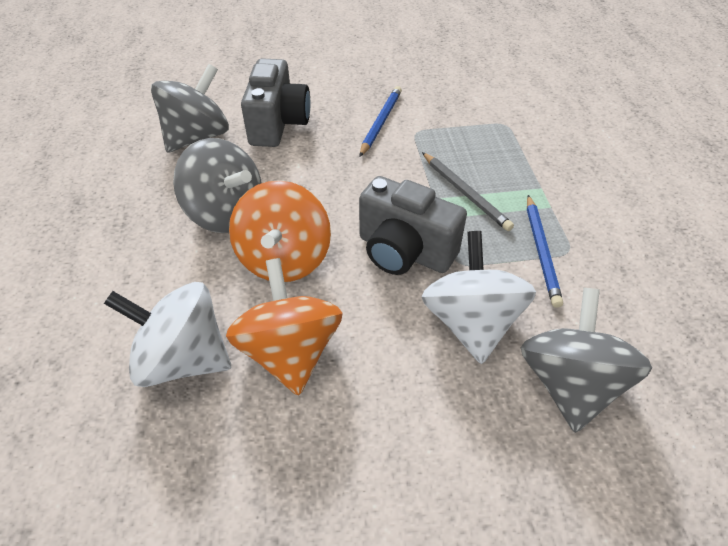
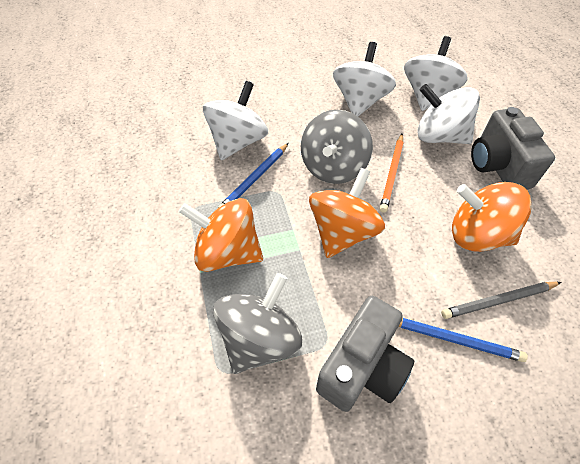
grey spinning top: [151,64,229,153] [173,138,262,233] [521,288,652,433] = 3 -> [213,273,302,374] [301,110,373,184] = 2
orange pencil: none = 0 -> [380,134,403,213] = 1
orange spinning top: [226,258,342,396] [229,180,331,282] = 2 -> [179,198,263,272] [309,168,385,258] [452,182,532,252] = 3
white spinning top: [104,282,231,387] [421,231,536,364] = 2 -> [203,81,268,160] [333,42,396,116] [404,36,468,111] [417,84,480,144] = 4

